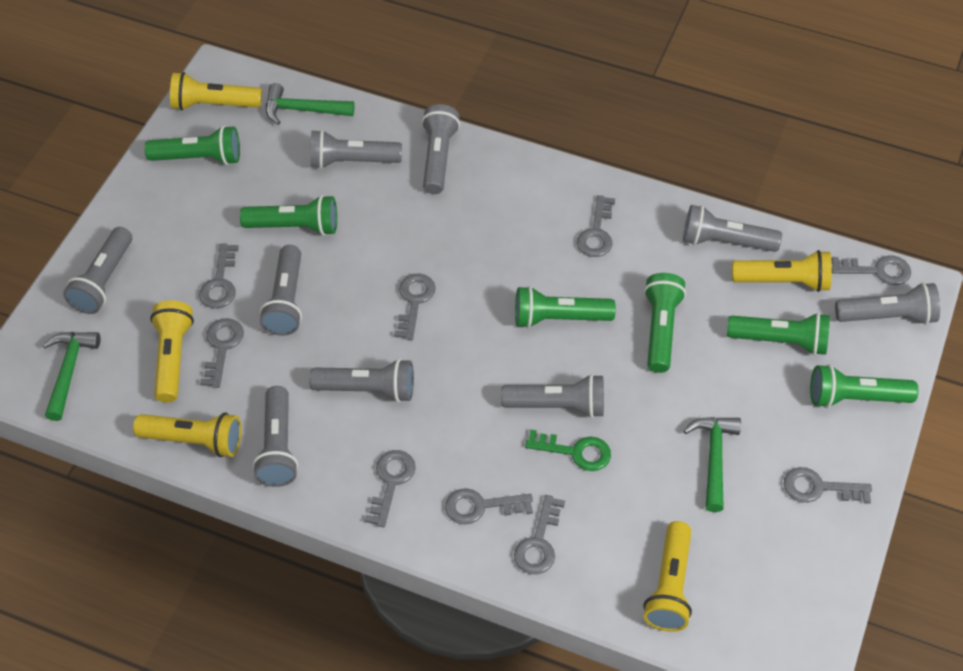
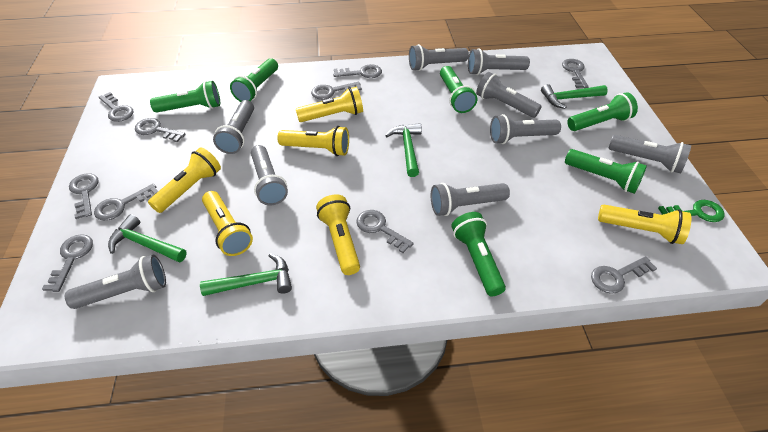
green hammer: [43,332,100,421] [266,83,355,125] [683,417,741,512] = 3 -> [108,214,187,263] [200,253,292,296] [385,123,422,177] [541,84,608,109] = 4
grey key: [199,244,239,309] [200,318,244,388] [365,450,416,527] [394,273,436,340] [445,488,533,525] [514,495,565,574] [577,195,615,257] [784,467,872,504] [832,256,911,285] = 9 -> [42,234,93,292] [69,173,99,219] [94,184,158,221] [99,92,134,122] [135,118,186,142] [311,82,362,100] [333,64,382,78] [356,210,414,253] [562,59,589,88] [591,256,657,294] = 10
yellow flashlight: [133,413,242,457] [150,300,194,402] [170,72,262,111] [644,521,692,632] [732,250,832,292] = 5 -> [148,147,221,213] [202,191,253,256] [277,126,349,156] [296,87,363,122] [316,195,360,275] [598,205,691,244] = 6

